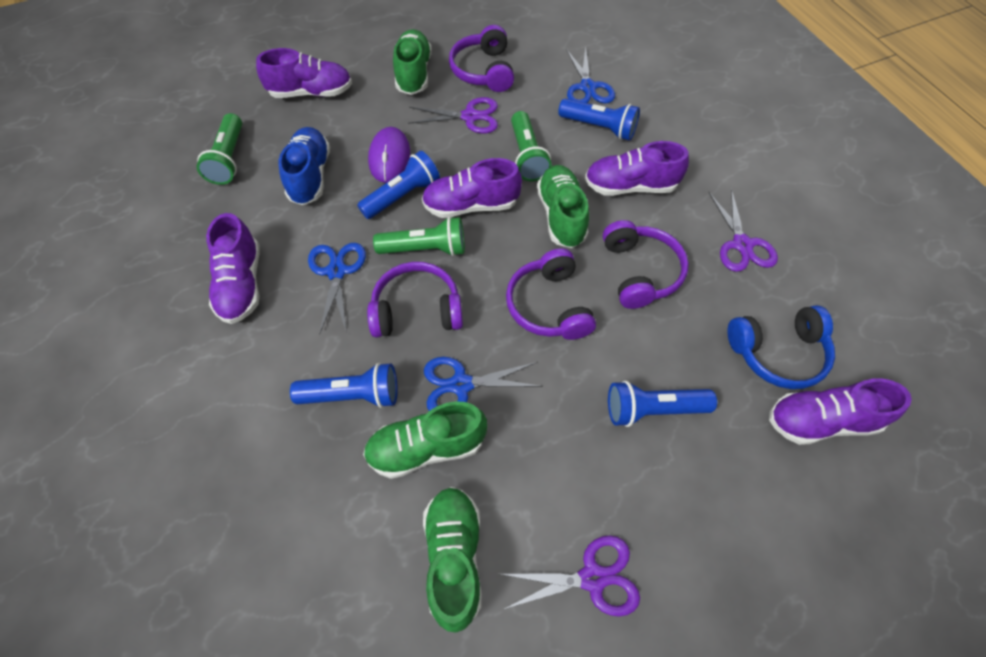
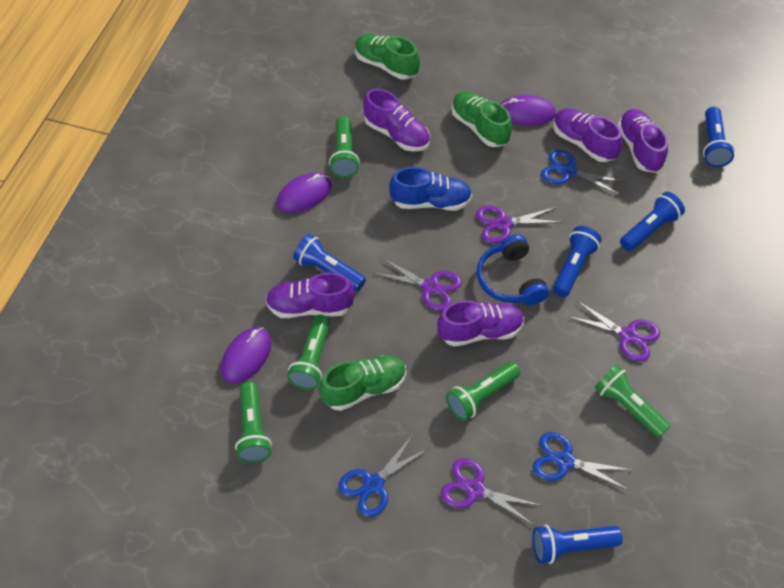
blue flashlight: [290,363,398,408] [357,151,440,219] [558,99,640,141] [608,380,717,427] = 4 -> [293,234,366,291] [532,525,623,564] [553,226,602,297] [620,192,685,251] [703,107,735,167] = 5
green flashlight: [197,113,242,185] [373,216,465,256] [511,111,552,181] = 3 -> [235,382,272,463] [287,315,330,390] [329,116,360,178] [446,361,520,421] [595,365,671,438] = 5
green shoe: [363,401,487,479] [393,29,432,95] [423,487,481,633] [537,165,589,248] = 4 -> [319,355,406,411] [355,34,420,80] [452,91,512,147] = 3
purple headphones: [367,262,463,338] [449,25,514,92] [506,248,596,340] [603,220,689,309] = 4 -> none = 0
purple mouse: [368,127,410,183] = 1 -> [221,327,272,383] [277,173,332,213] [501,95,556,125] = 3
purple scissors: [408,97,498,133] [501,535,640,617] [708,188,778,272] = 3 -> [372,257,462,311] [441,458,543,526] [476,206,561,244] [569,301,660,362] = 4

